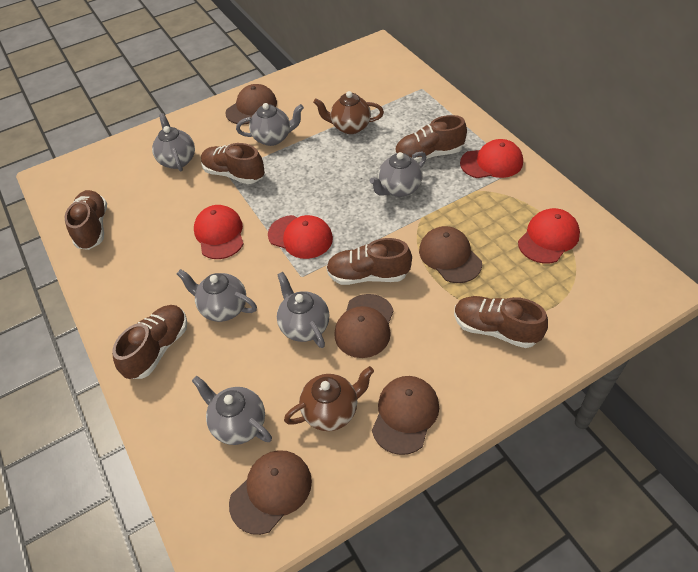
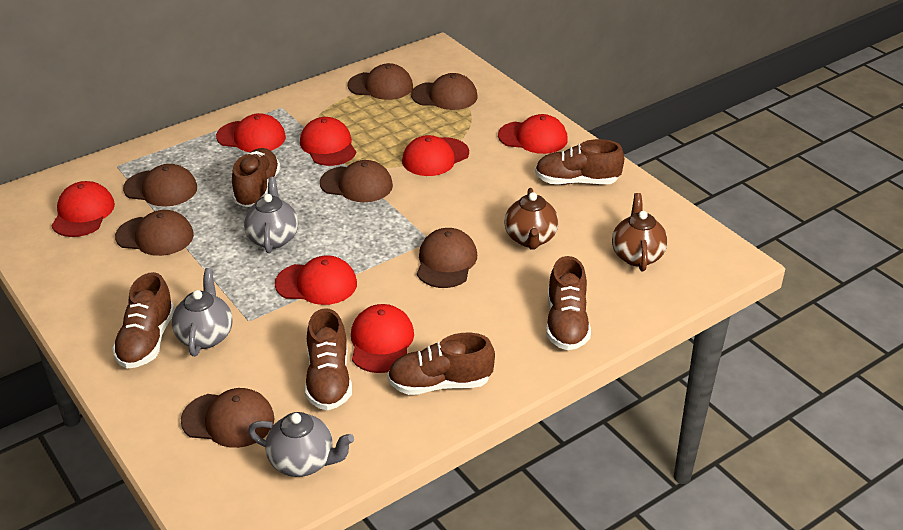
brown cap: [225,84,277,124] [229,450,312,535] [334,294,394,358] [372,376,439,455] [419,226,482,283] = 5 -> [115,210,194,256] [123,164,197,207] [181,388,275,448] [320,160,393,202] [348,63,413,100] [411,73,478,110] [417,228,477,288] = 7
grey teapot: [152,113,195,172] [177,269,257,322] [192,376,272,445] [236,103,304,146] [277,272,329,348] [370,151,426,197] = 6 -> [171,268,233,356] [244,177,298,253] [248,412,354,477] = 3
red cap: [194,205,244,259] [268,215,333,259] [460,139,523,178] [518,208,580,264] = 4 -> [51,181,115,237] [216,113,286,152] [275,255,357,305] [300,117,356,166] [351,304,414,373] [402,135,469,176] [498,114,568,154] = 7

